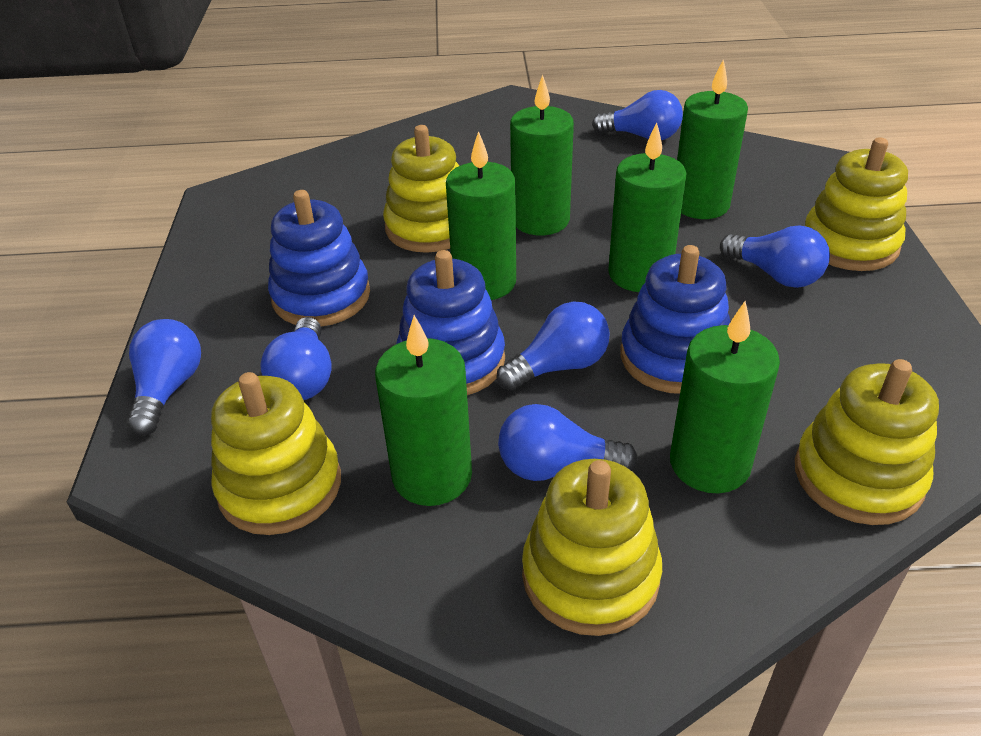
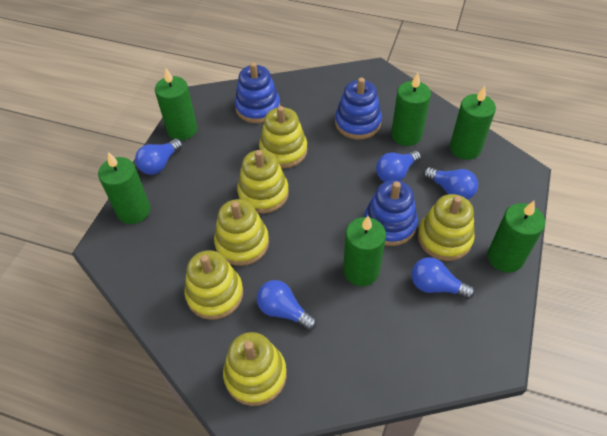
blue light bulb: [127,319,201,436] [260,317,332,400] [496,301,610,391] [498,404,638,481] [592,90,683,140] [720,225,830,288] = 6 -> [135,139,182,175] [257,280,317,331] [376,150,421,182] [411,257,475,299] [423,167,478,200] = 5
yellow stacking toy: [211,372,341,535] [383,125,459,253] [522,459,662,636] [795,359,939,525] [805,137,908,271] = 5 -> [184,250,243,320] [214,199,269,266] [223,332,287,406] [237,150,289,214] [259,106,307,169] [418,194,475,261] = 6

